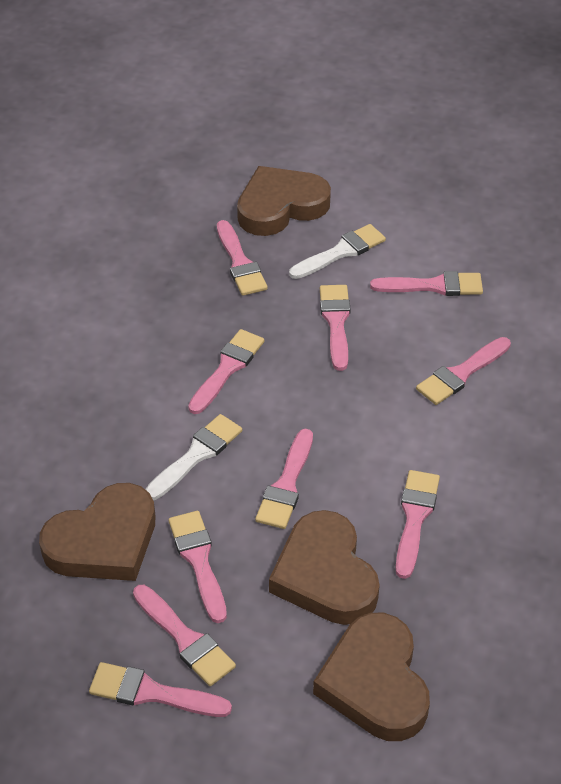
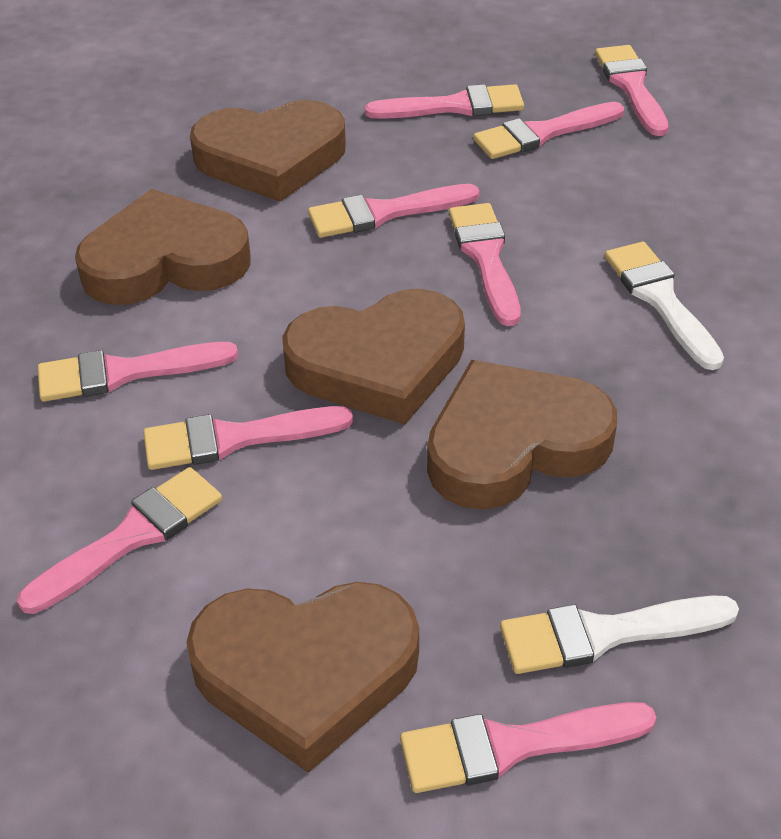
brown heart: [39,483,155,581] [237,166,331,236] [269,510,380,625] [313,613,430,741] = 4 -> [75,189,251,305] [186,582,419,773] [190,100,346,202] [282,289,465,425] [427,360,617,510] = 5
pink brush: [89,662,232,717] [133,585,236,686] [169,511,227,623] [188,329,264,414] [217,220,268,296] [255,429,313,529] [320,285,351,371] [370,271,483,296] [395,470,440,579] [416,337,511,405] = 10 -> [17,467,222,614] [38,342,238,402] [143,406,353,470] [308,184,480,238] [365,84,524,119] [400,702,657,793] [449,203,521,326] [473,102,624,159] [595,45,669,136] = 9

